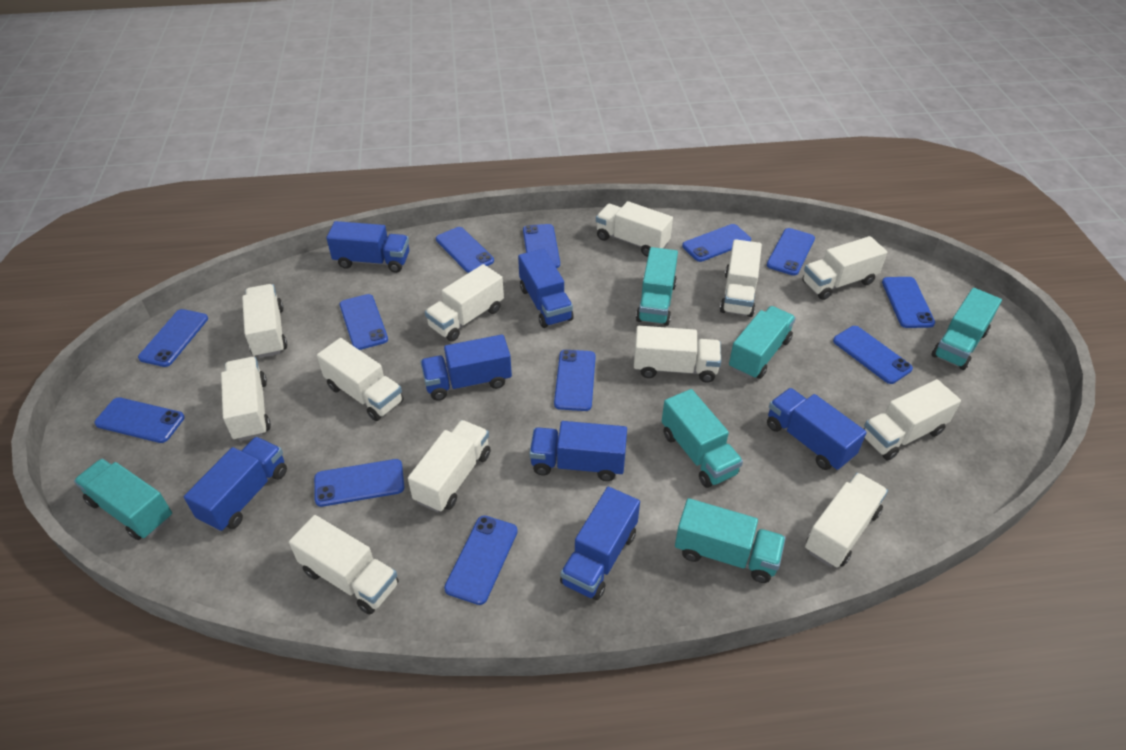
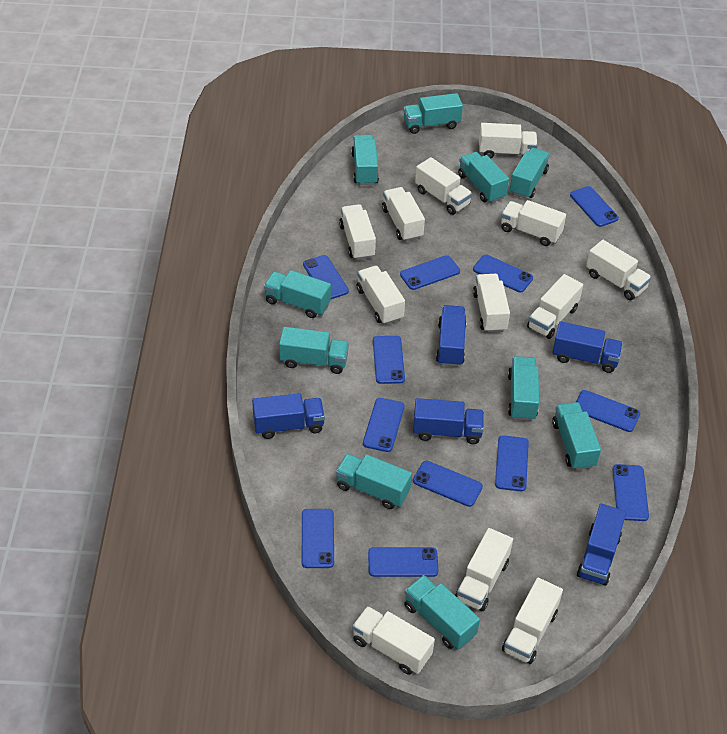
blue truck: [184,437,287,532] [326,221,409,273] [420,334,512,401] [518,249,574,328] [529,421,627,481] [560,487,640,600] [767,388,867,470] = 7 -> [252,393,325,439] [413,398,484,444] [436,305,467,367] [552,321,623,373] [577,504,626,586] = 5
turquoise truck: [74,459,172,540] [636,247,678,326] [662,389,743,488] [675,498,786,583] [729,306,796,379] [931,288,1002,370] = 6 -> [264,270,331,318] [279,327,349,374] [336,454,412,509] [351,135,379,185] [403,93,463,134] [404,575,480,650] [458,152,509,203] [508,356,539,421] [510,148,550,199] [552,402,601,470] = 10

